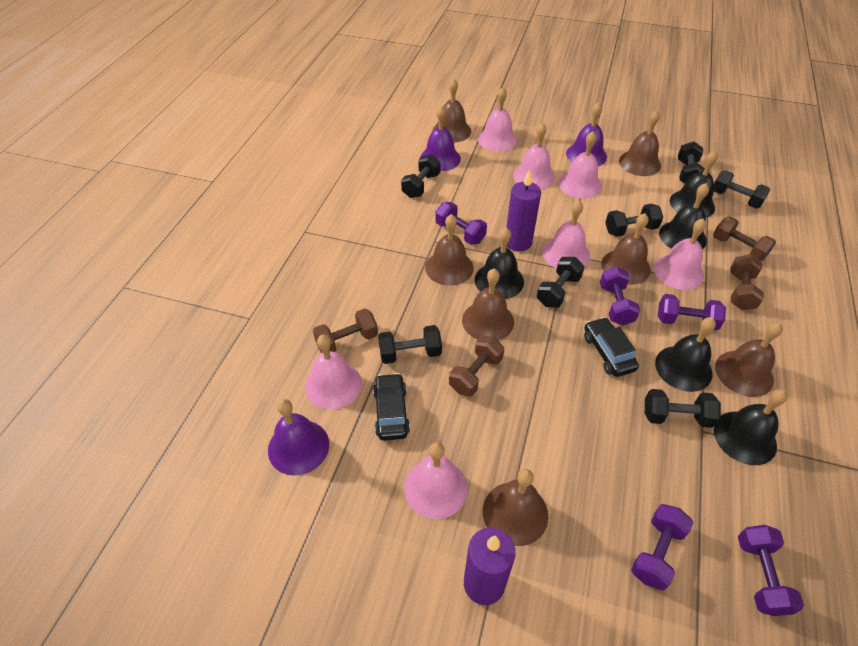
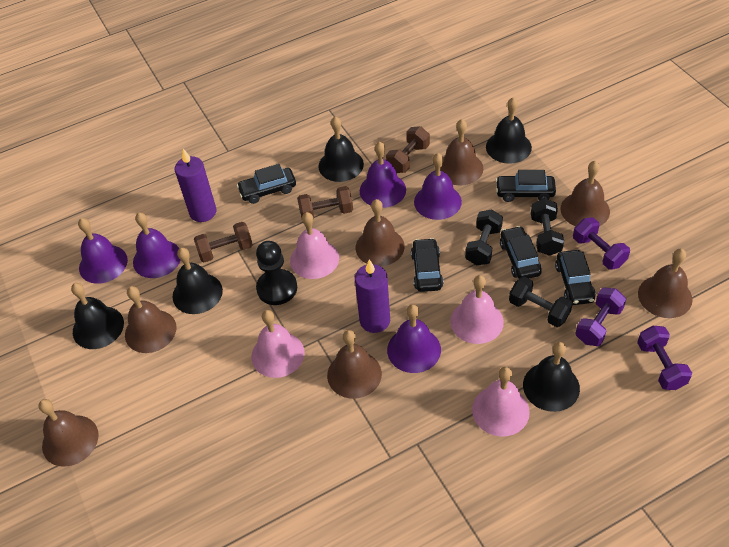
black car: [373,373,410,441] [584,317,639,377] = 2 -> [237,164,296,204] [411,238,444,292] [495,170,556,202] [500,226,542,279] [555,250,596,305] = 5
black dumbbell: [378,325,442,364] [401,154,441,198] [536,257,584,308] [605,204,663,237] [645,389,721,428] [678,142,705,184] [714,170,770,209] = 7 -> [465,210,503,265] [509,277,573,327] [531,199,564,256] = 3
black pawn: none = 0 -> [256,241,297,305] = 1
brown dumbbell: [313,308,378,353] [449,336,504,396] [713,217,776,261] [730,255,764,310] = 4 -> [194,222,253,262] [297,186,353,219] [386,126,430,173] = 3
pink bell: [305,334,362,409] [404,442,468,519] [478,87,517,152] [513,123,555,189] [542,201,590,269] [559,131,602,199] [654,219,706,290] = 7 -> [251,310,305,378] [290,212,339,279] [450,275,504,344] [472,367,530,437] = 4
purple bell: [268,399,329,476] [420,105,461,171] [566,102,607,166] = 3 -> [78,218,128,284] [133,212,181,278] [360,141,406,208] [387,304,441,373] [414,153,462,220] = 5
purple dumbbell: [435,202,487,245] [600,267,640,326] [631,504,694,590] [658,294,726,330] [738,525,804,616] = 5 -> [573,218,630,270] [575,288,626,346] [637,326,692,390] = 3

